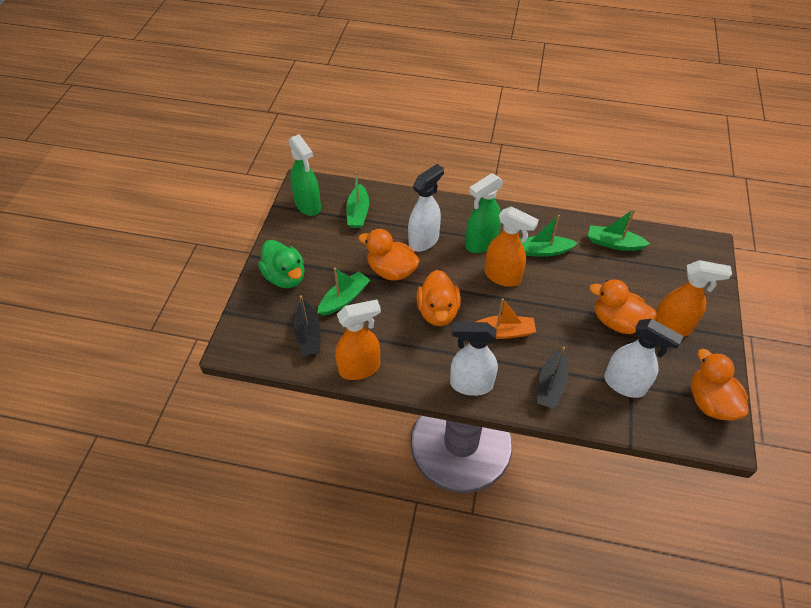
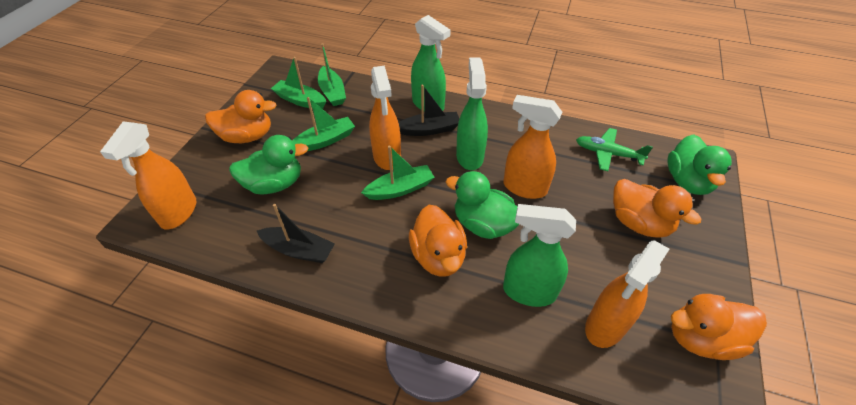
green duck: [258,240,305,288] = 1 -> [229,135,308,194] [446,171,519,239] [667,134,732,195] = 3
green plane: none = 0 -> [576,128,653,171] = 1
green spray bottle: [289,134,321,216] [465,173,503,253] = 2 -> [411,15,451,111] [456,58,488,170] [503,204,576,307] = 3
orange boat: [476,298,536,339] = 1 -> none = 0
orange spray bottle: [335,300,381,380] [485,206,539,287] [655,260,732,337] = 3 -> [100,121,196,230] [369,66,401,170] [503,95,562,199] [585,240,669,348] = 4
white spray bottle: [408,164,444,252] [450,322,498,396] [604,319,683,398] = 3 -> none = 0

